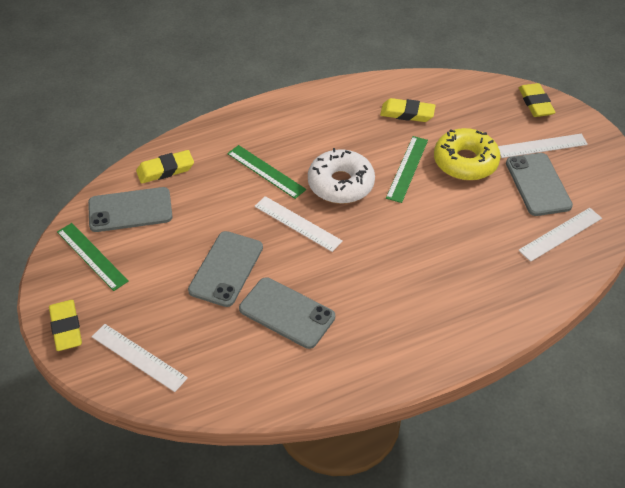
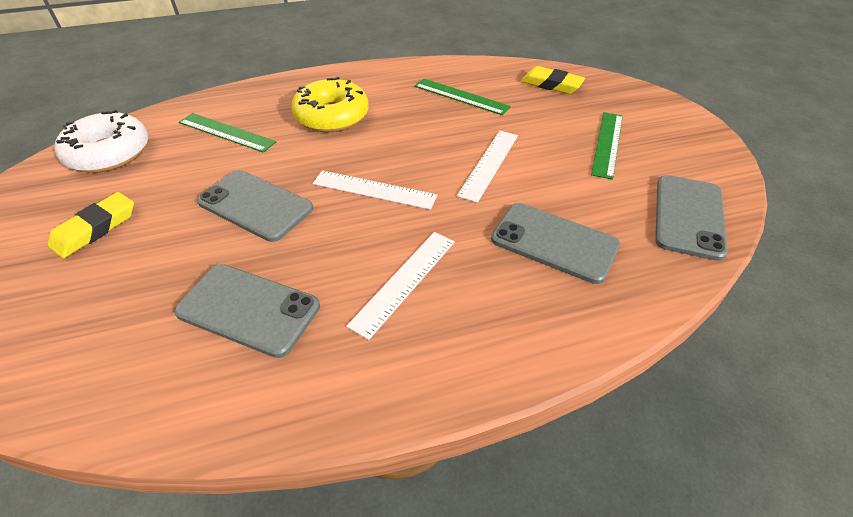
white ruler: [92,324,188,392] [254,196,343,252] [498,134,588,158] [518,208,602,262] = 4 -> [313,171,437,210] [346,232,455,340] [457,131,518,203] = 3
yellow eraser: [49,300,82,351] [136,150,194,183] [380,98,436,122] [519,83,556,117] = 4 -> [48,192,134,258] [521,66,585,94] = 2

